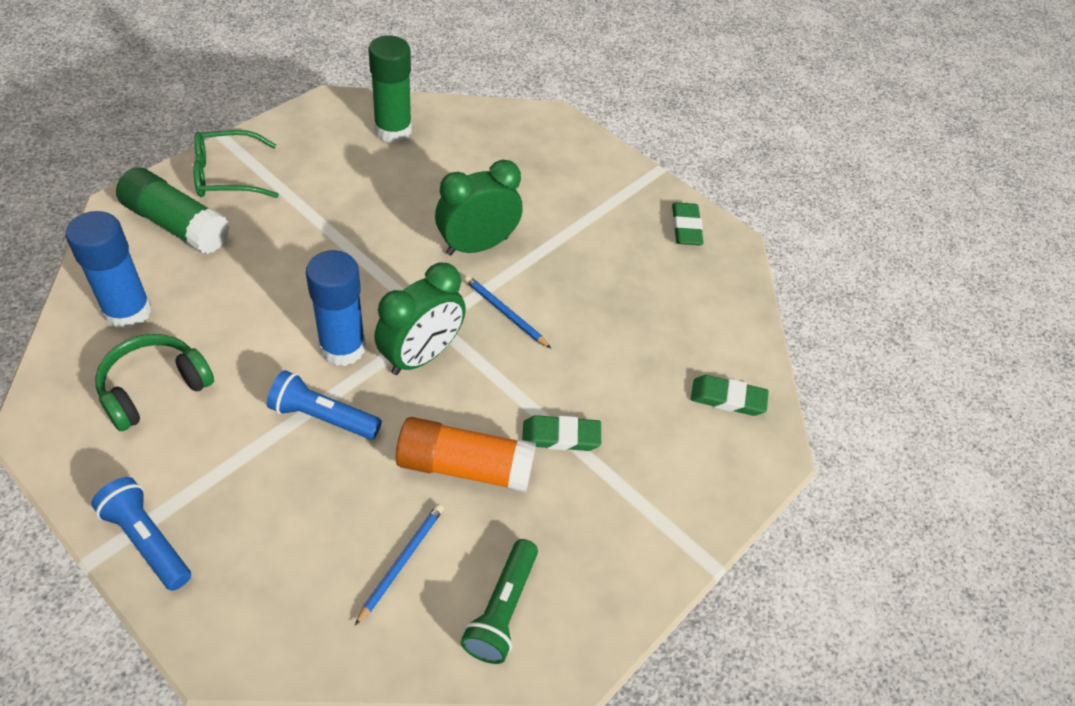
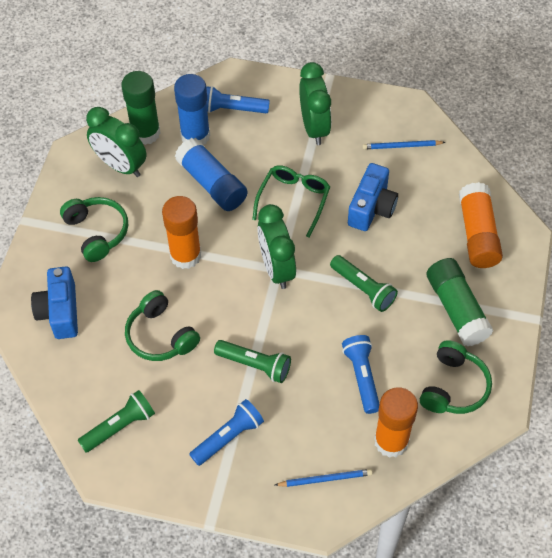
blue camera: none = 0 -> [31,266,78,339] [348,163,398,231] = 2
blue flashlight: [91,477,191,591] [267,370,382,440] = 2 -> [189,399,264,466] [206,86,270,113] [342,335,379,414] = 3
green clock: [374,263,466,375] [435,159,523,256] = 2 -> [86,107,147,177] [257,204,296,289] [299,62,331,145] = 3
green eraser: [522,415,601,451] [672,202,704,245] [691,375,769,416] = 3 -> none = 0
green flashlight: [460,539,538,664] = 1 -> [78,390,155,453] [214,340,291,383] [330,255,398,312] = 3
green headphones: [95,334,214,431] = 1 -> [60,197,128,262] [125,290,200,361] [420,340,492,414] = 3
orange glue stick: [396,417,536,493] = 1 -> [162,196,201,269] [374,387,418,458] [459,182,503,268] = 3

